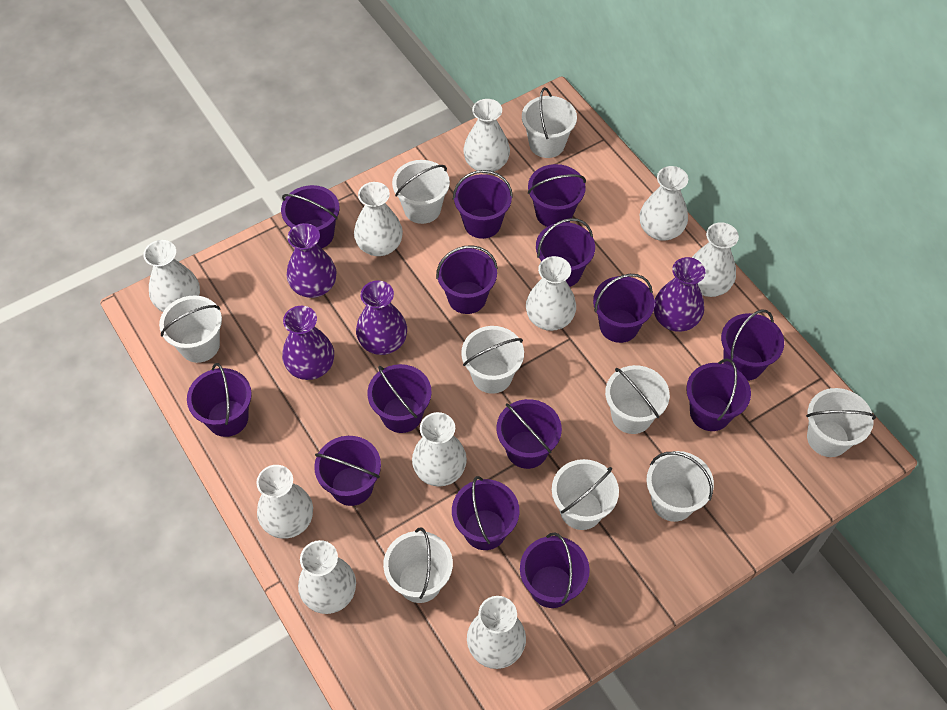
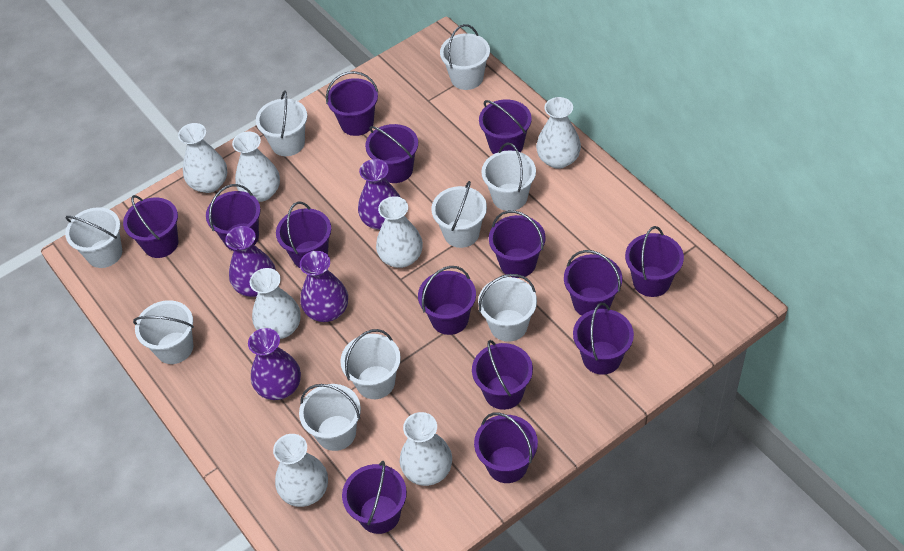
white vase: [143,240,200,312] [256,465,313,539] [298,540,356,614] [354,182,403,256] [412,412,467,487] [463,99,510,174] [467,596,526,669] [526,256,576,331] [640,166,688,241] [692,222,739,297] = 10 -> [178,123,227,193] [232,132,280,202] [249,268,301,339] [273,434,328,507] [376,196,423,268] [400,412,452,486] [536,97,581,169] = 7

